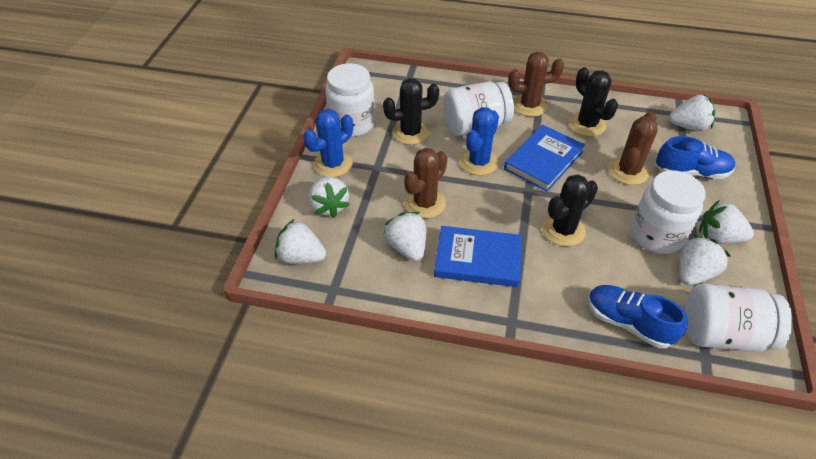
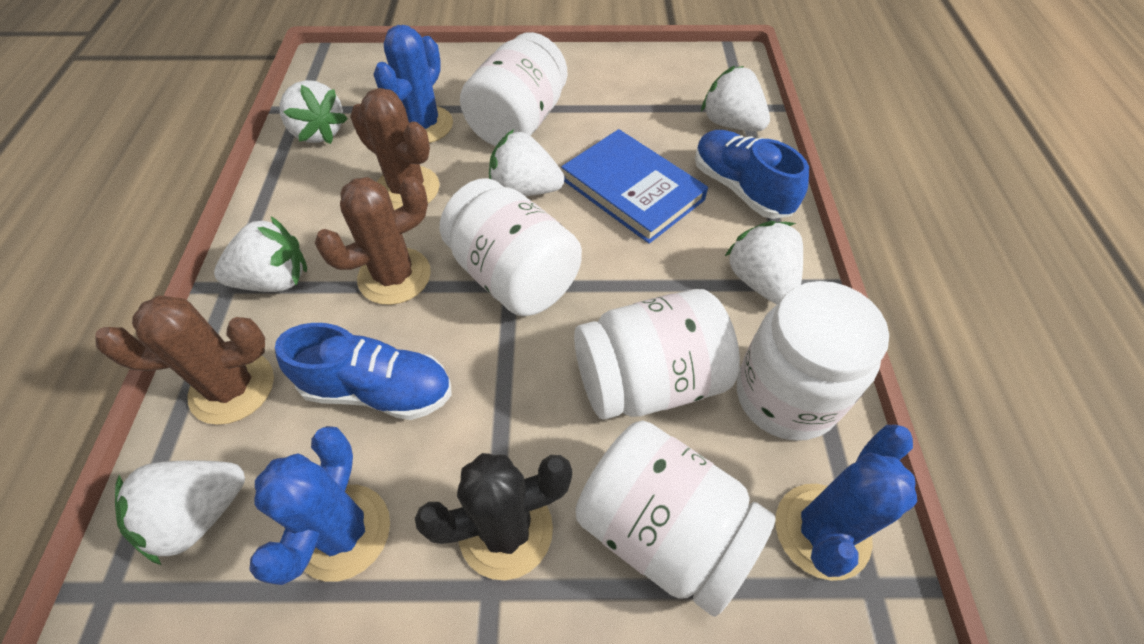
black cactus: [383,78,439,145] [542,174,598,246] [569,67,618,137] = 3 -> [415,453,572,580] = 1
blue book: [434,226,522,287] [504,125,585,192] = 2 -> [561,129,708,244] = 1
blue cactus: [303,109,353,177] [460,107,499,176] = 2 -> [249,426,390,585] [373,25,453,143] [775,425,917,581] = 3
white jar: [325,63,375,137] [443,82,514,136] [631,170,706,254] [685,283,792,352] = 4 -> [439,178,582,316] [460,32,567,146] [574,289,740,420] [576,420,776,617] [737,281,889,441] = 5

